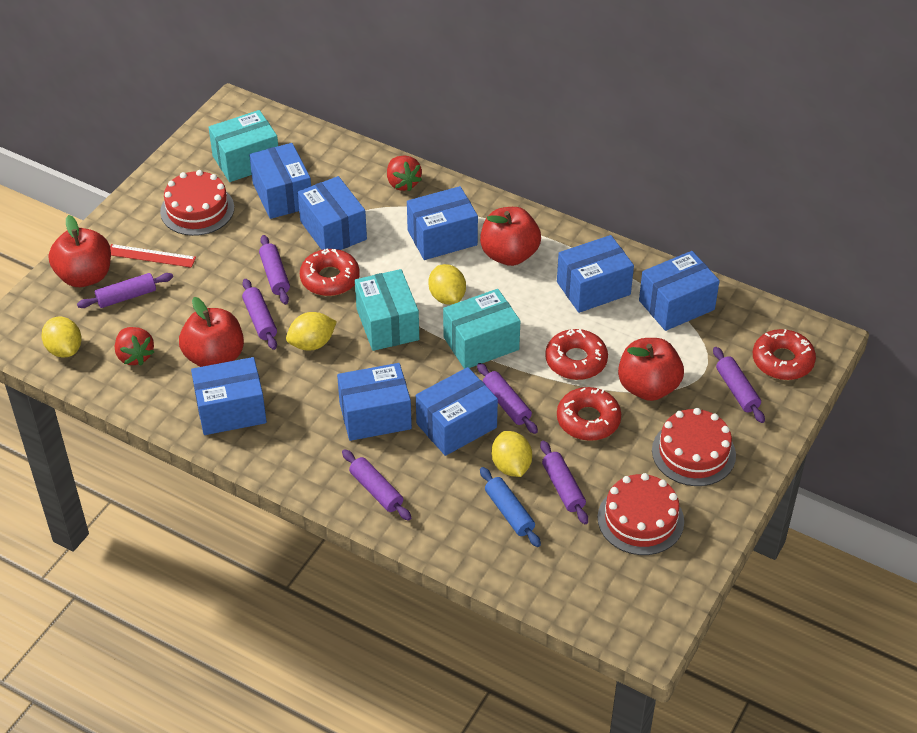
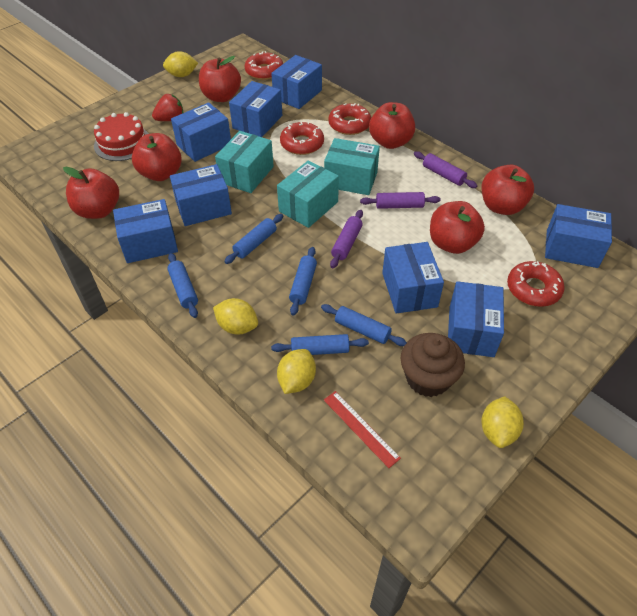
blue rolling pin: [480,467,541,547] = 1 -> [167,253,198,318] [224,214,283,264] [271,334,369,355] [289,247,317,316] [321,304,407,346] = 5
brown cupcake: none = 0 -> [401,333,465,397] = 1
purple rolling pin: [77,273,173,308] [242,279,277,350] [259,235,290,304] [342,449,411,521] [477,363,538,434] [540,440,588,524] [713,347,765,423] = 7 -> [330,210,363,268] [360,192,441,209] [414,151,477,188] = 3
red apple: [49,215,111,287] [179,297,244,367] [480,207,541,266] [618,338,684,401] = 4 -> [63,167,119,219] [132,133,182,181] [199,56,241,102] [369,102,415,149] [430,201,485,254] [482,165,534,215] = 6
red cake: [160,170,234,236] [597,473,684,555] [652,408,736,486] = 3 -> [94,112,149,161] = 1
red strawberry: [115,327,154,366] [387,156,422,191] = 2 -> [152,94,183,121] = 1

